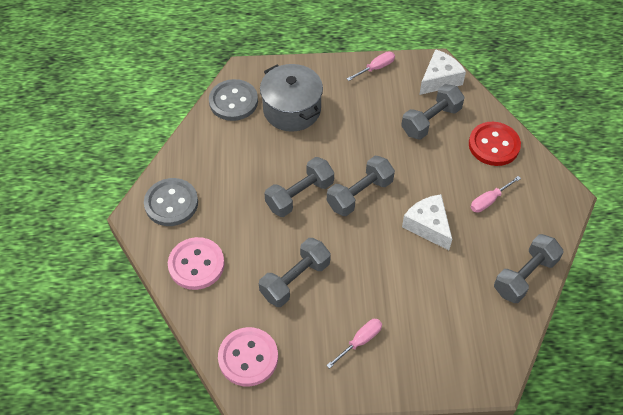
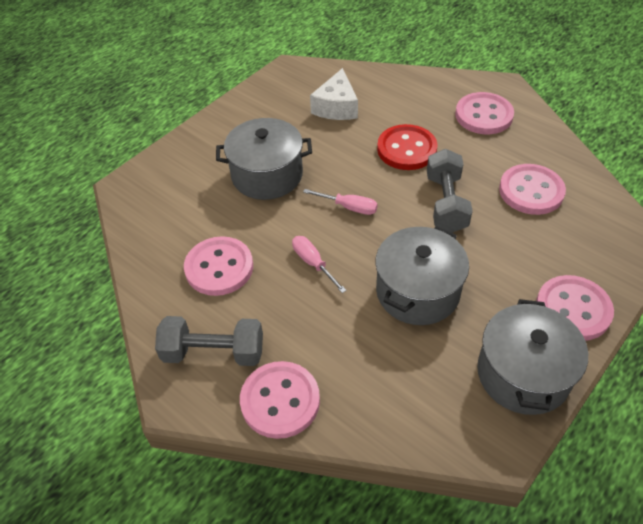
grey button: [144,178,198,226] [209,79,258,121] = 2 -> none = 0
grey dumbbell: [259,238,331,307] [264,157,334,217] [327,156,395,216] [401,84,465,140] [494,234,564,303] = 5 -> [155,316,263,366] [427,149,473,233] = 2
grey pot: [260,64,323,132] = 1 -> [216,118,312,200] [375,226,469,325] [477,299,588,415] = 3
pink button: [168,237,225,290] [218,327,278,386] = 2 -> [184,236,253,296] [240,361,320,439] [455,92,514,134] [499,164,566,215] [536,275,614,341] = 5
pink screwdriver: [326,319,382,369] [347,52,395,81] [470,176,521,213] = 3 -> [292,236,347,293] [303,189,378,215] = 2
white cheese: [402,194,452,250] [419,49,466,95] = 2 -> [310,68,358,120] = 1

